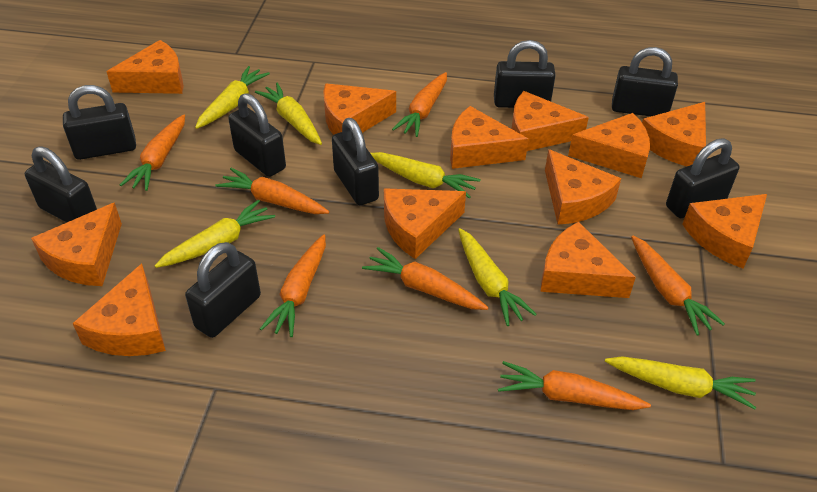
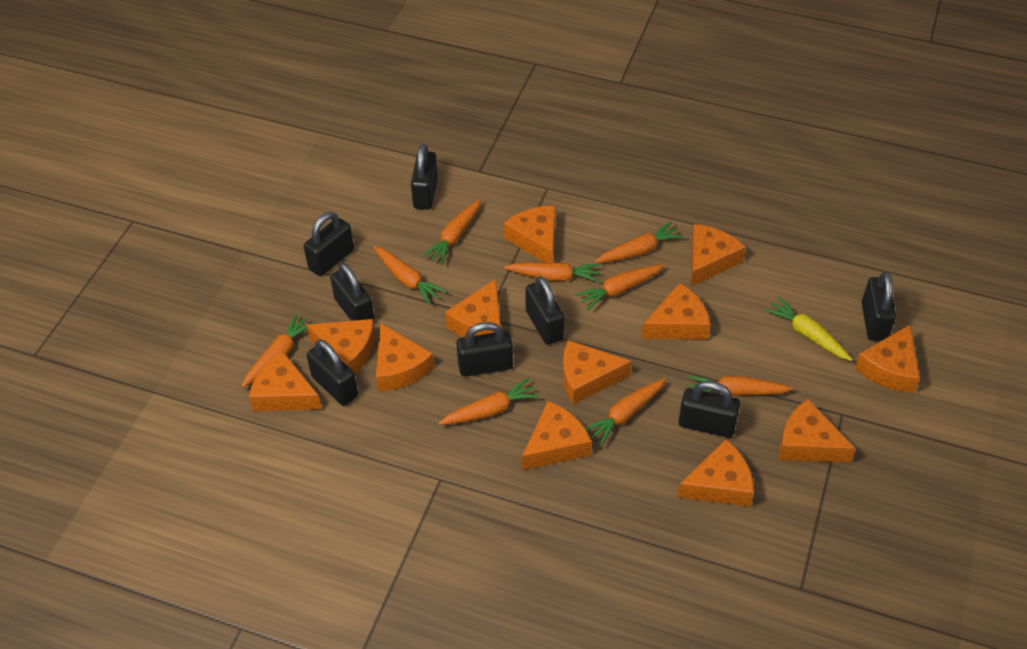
orange carrot: [120,114,185,191] [216,168,329,214] [260,234,326,337] [362,247,489,310] [392,72,447,137] [498,361,651,410] [631,236,725,336] = 7 -> [241,313,316,388] [374,246,447,305] [422,199,481,265] [438,378,540,425] [504,262,601,282] [575,264,664,310] [585,378,666,446] [595,221,683,263] [688,376,793,396] = 9
yellow carrot: [155,200,275,268] [195,66,270,129] [255,82,322,145] [370,152,480,198] [458,228,537,326] [605,356,756,410] = 6 -> [764,296,852,361] = 1

